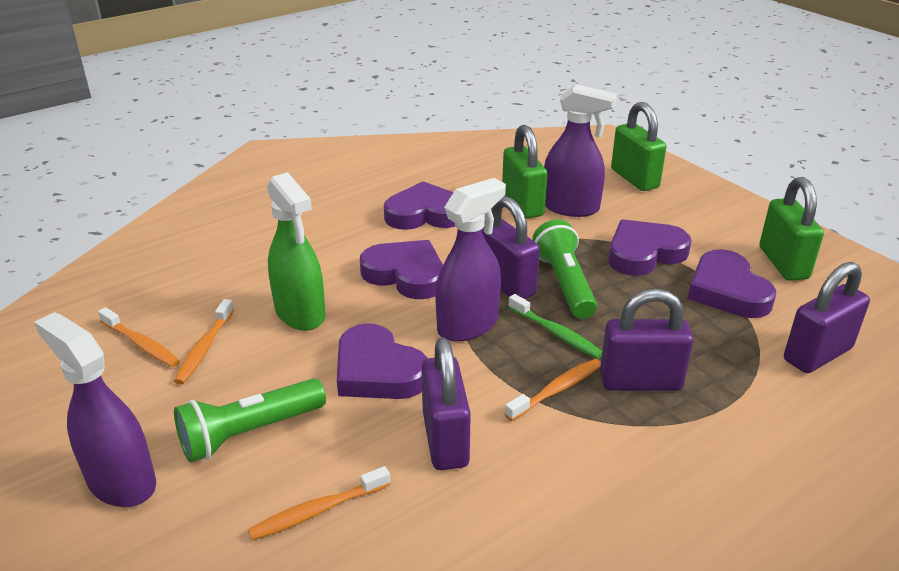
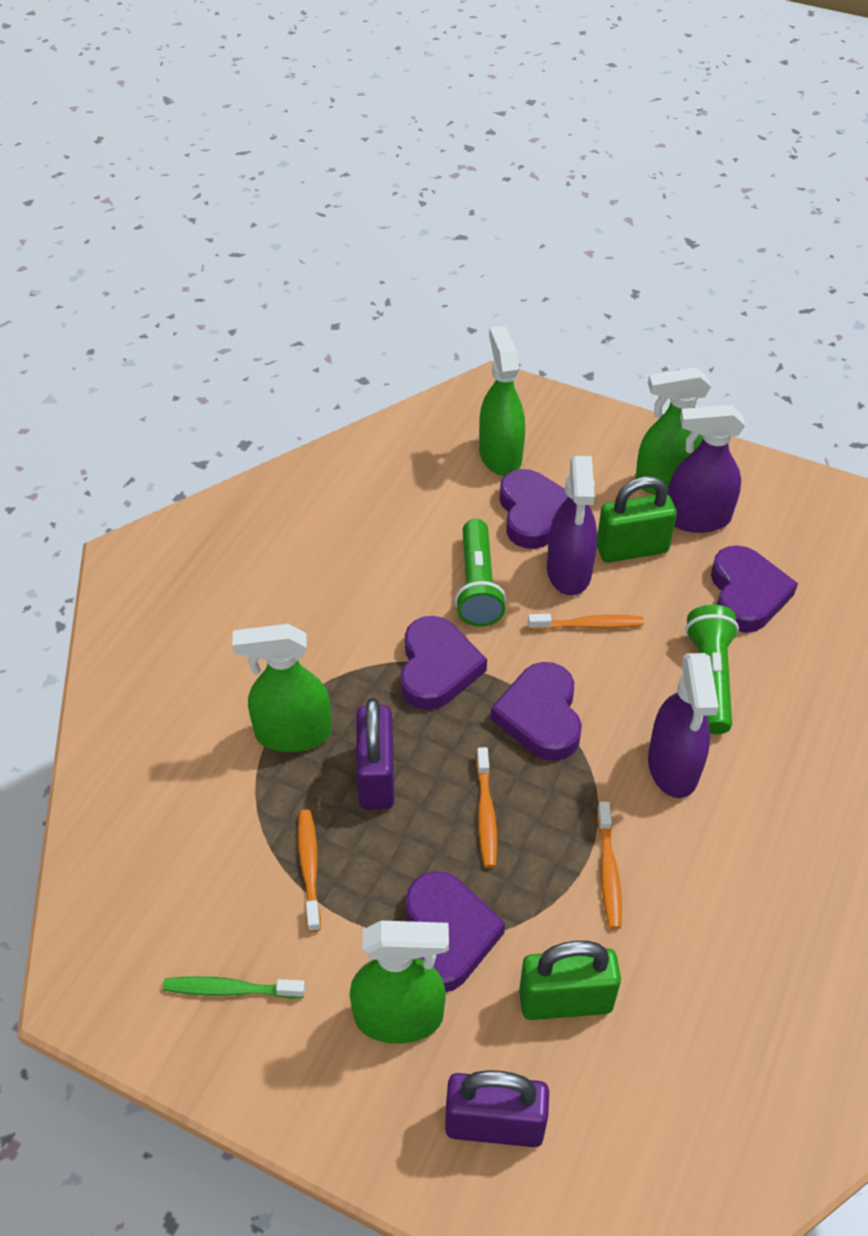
green padlock: [502,125,548,219] [611,102,666,191] [760,177,824,281] = 3 -> [519,941,621,1020] [597,476,677,563] = 2
green spray bottle: [267,172,326,331] = 1 -> [232,624,332,752] [350,921,449,1044] [479,326,525,476] [635,367,711,495] = 4
purple padlock: [422,337,471,470] [482,196,540,299] [600,289,693,391] [784,262,870,373] = 4 -> [356,698,394,810] [445,1070,549,1147] = 2

